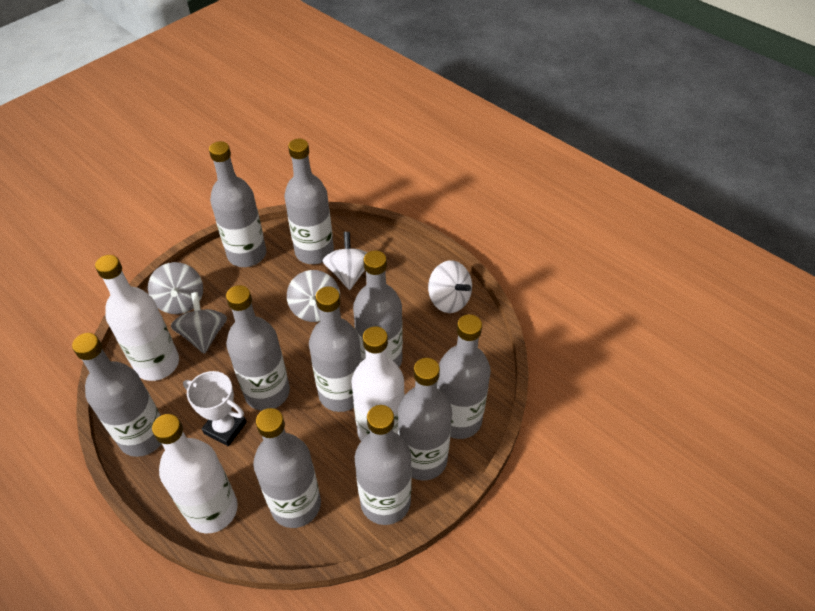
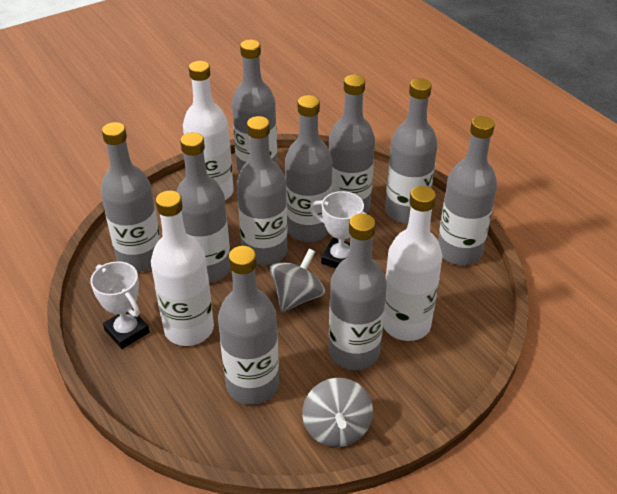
grey spinning top: [148,262,203,314] [171,292,227,354] [287,270,340,322] = 3 -> [270,248,325,312] [302,378,373,447] = 2
white spinning top: [322,232,367,290] [428,260,472,313] = 2 -> none = 0
white trophy: [183,371,247,446] = 1 -> [90,261,150,349] [310,191,366,268] = 2

